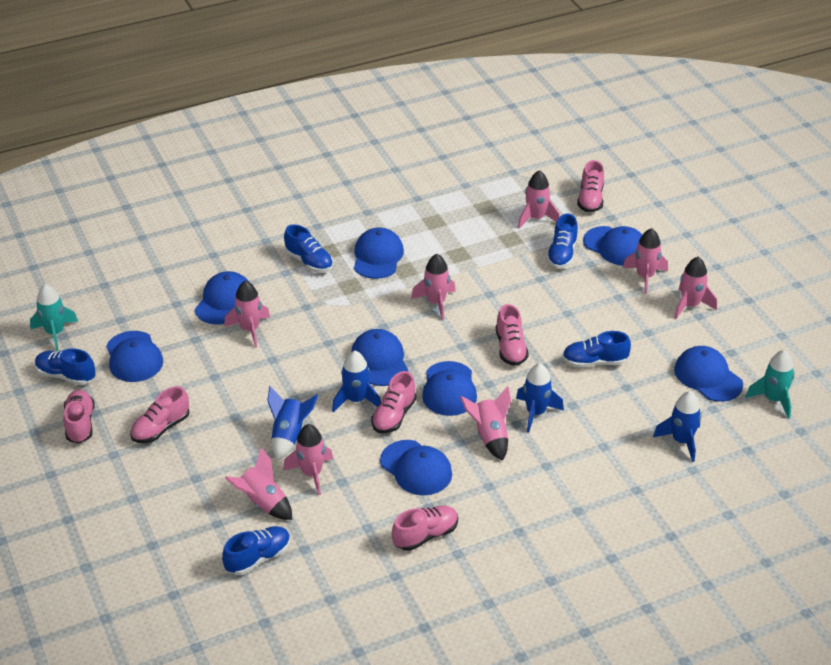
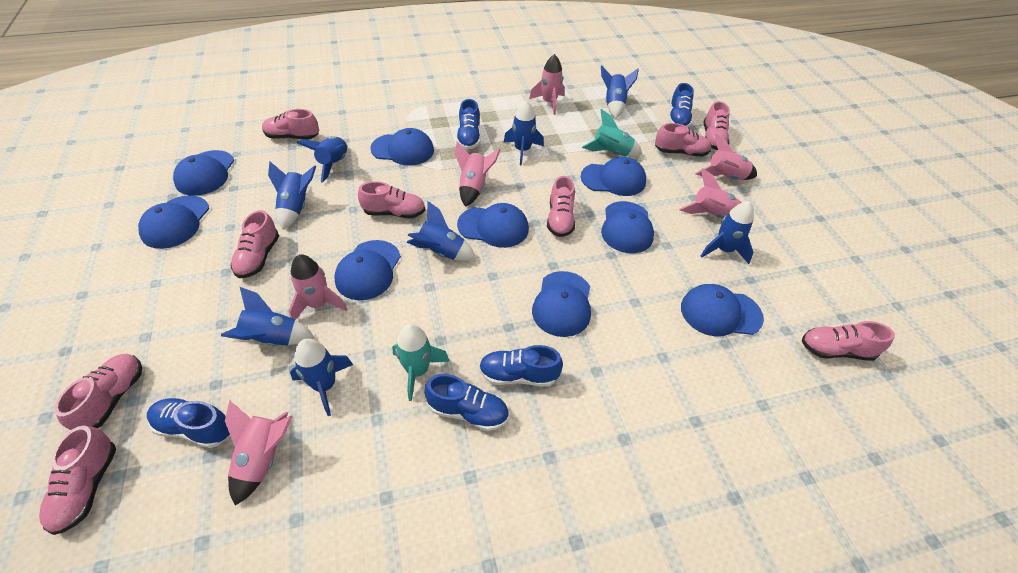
blue cap: [106,331,163,382] [195,271,249,325] [351,329,408,386] [354,228,404,279] [380,440,452,495] [422,361,477,416] [583,226,642,266] [674,346,743,402] = 8 -> [138,195,209,249] [173,150,234,196] [334,240,401,300] [370,128,434,165] [457,203,529,248] [532,271,591,337] [581,157,646,196] [601,201,654,253] [681,284,764,337] = 9
blue rocket: [267,386,318,460] [332,351,381,412] [516,363,564,432] [653,391,702,462] = 4 -> [221,287,314,346] [268,162,316,230] [290,339,353,416] [296,136,347,183] [407,201,476,261] [503,101,544,165] [601,66,639,118] [701,201,754,264] = 8
pink rocket: [224,280,270,347] [225,447,292,520] [283,424,333,495] [411,254,456,320] [460,386,511,461] [518,170,560,229] [623,228,668,294] [674,257,717,319] = 8 -> [225,400,293,506] [289,254,348,320] [455,141,501,207] [529,54,565,115] [679,168,741,218] [695,133,757,180] = 6
pink shoe: [63,390,94,443] [130,386,189,443] [371,371,416,433] [392,506,458,551] [496,304,529,366] [577,160,604,212] = 6 -> [39,425,116,535] [54,354,142,430] [231,210,279,278] [262,109,319,140] [358,181,425,218] [547,176,575,237] [655,123,712,157] [704,101,730,150] [802,321,895,361] = 9

